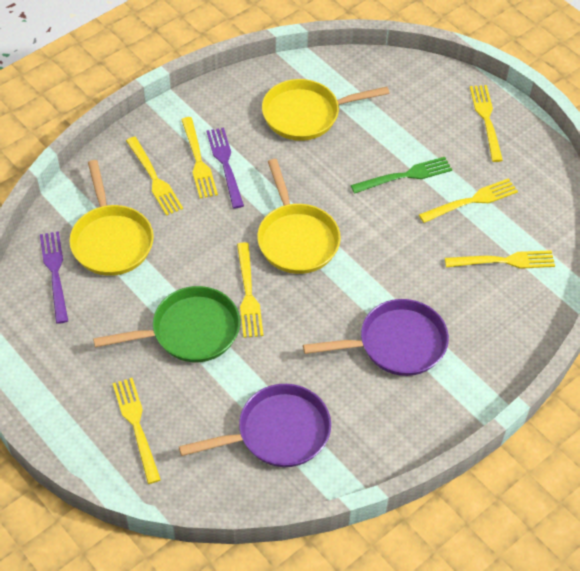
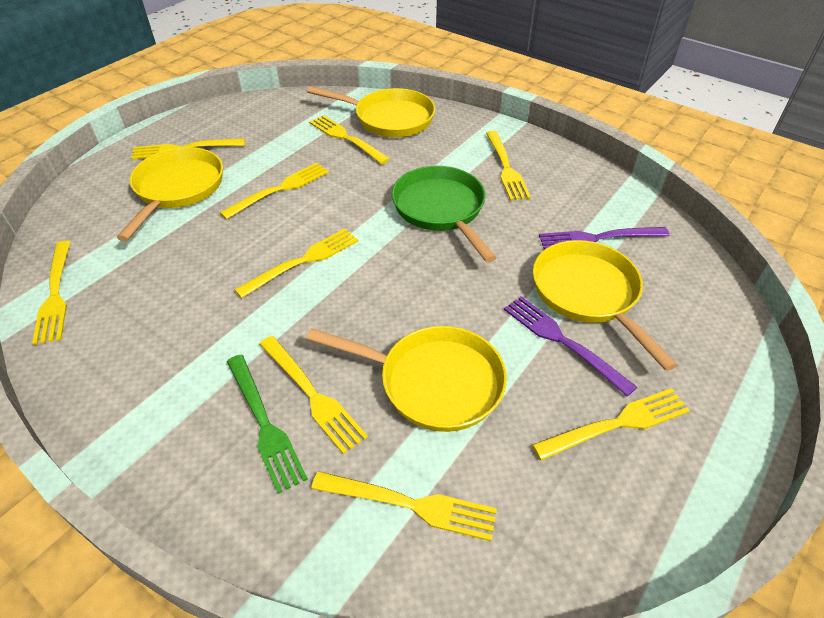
purple pan: [179,384,331,467] [303,299,449,376] = 2 -> none = 0
yellow fork: [112,378,161,484] [126,137,183,216] [181,117,218,199] [237,242,263,338] [419,178,518,223] [445,250,555,269] [470,85,503,162] = 7 -> [32,241,71,345] [131,138,245,159] [220,163,329,219] [235,229,359,298] [259,336,368,454] [309,115,390,164] [311,471,497,541] [486,131,531,200] [532,388,690,461] = 9
yellow pan: [69,160,154,276] [257,159,341,274] [262,79,389,141] = 3 -> [117,147,223,241] [306,326,507,432] [307,86,435,137] [533,240,677,371] = 4

